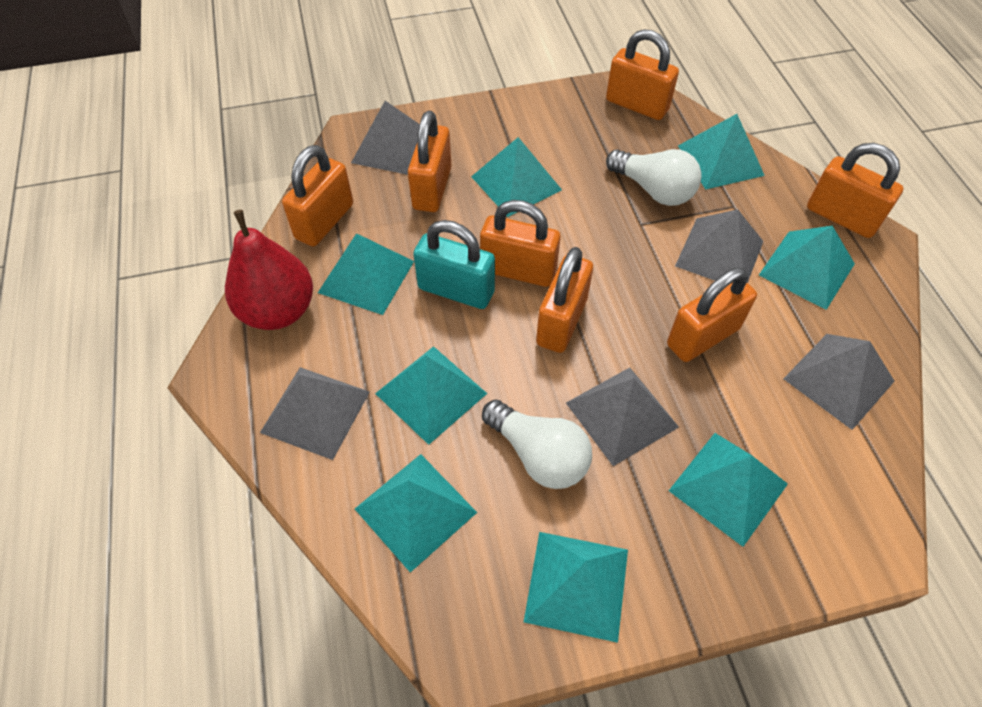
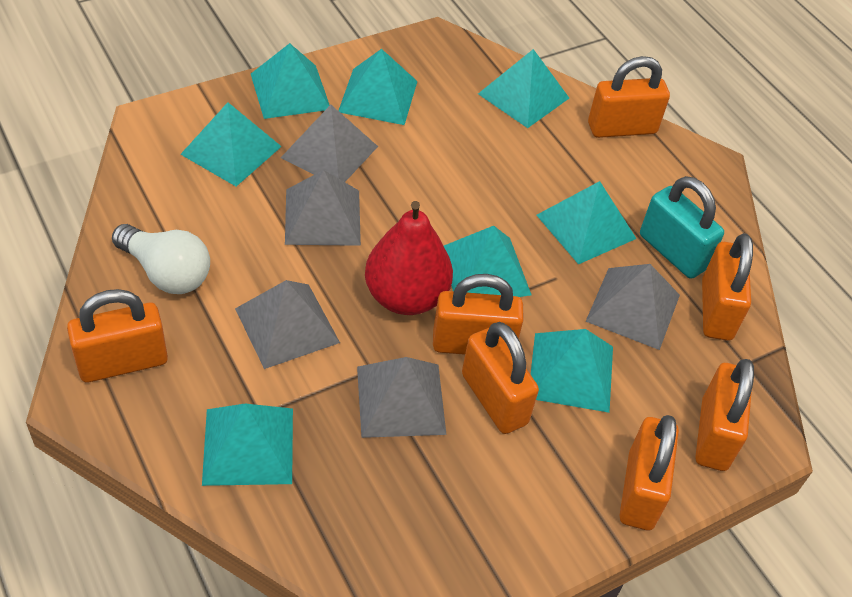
white light bulb: [482,400,592,489] [606,149,702,206] = 2 -> [112,224,210,294] = 1

